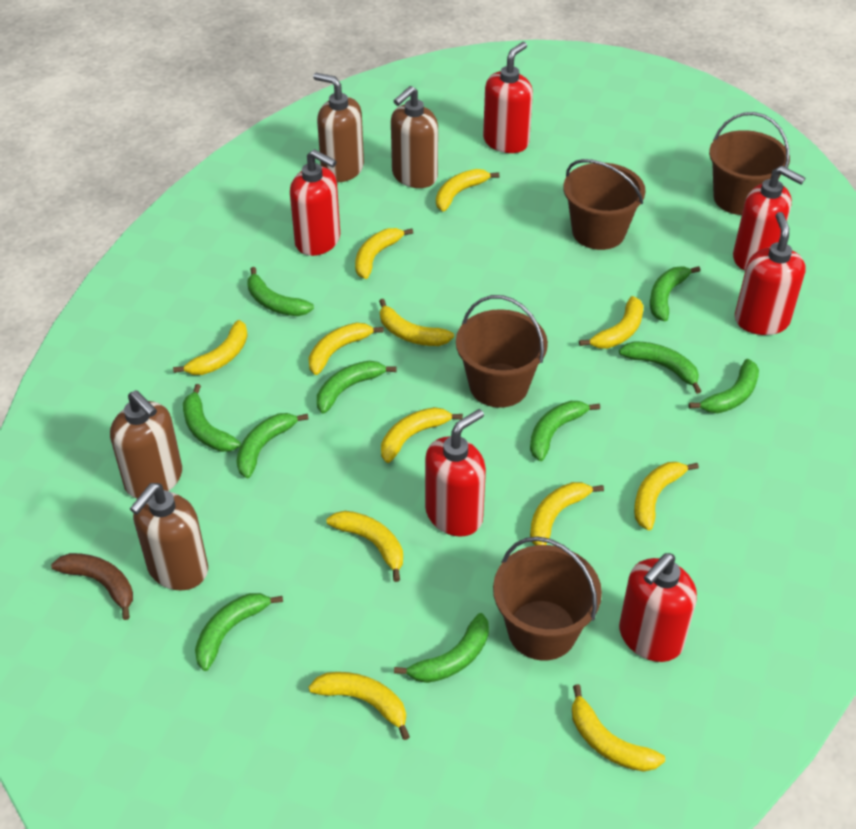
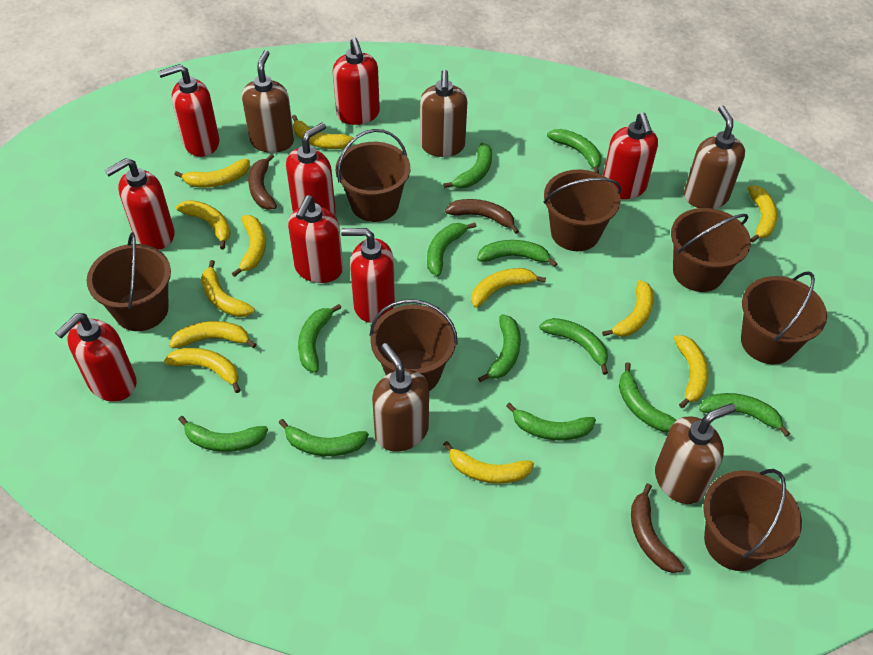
brown banana: [51,553,133,620] = 1 -> [248,154,277,210] [445,199,519,234] [631,483,684,573] = 3
brown bucket: [456,295,548,408] [493,536,602,660] [563,159,646,250] [709,112,790,215] = 4 -> [87,232,171,331] [336,129,410,222] [369,299,458,391] [544,170,622,251] [671,208,751,292] [703,469,802,571] [741,272,827,364] = 7
brown soap dispenser: [110,390,182,499] [130,483,208,590] [313,73,364,182] [391,86,438,188] = 4 -> [242,50,294,153] [372,343,429,452] [420,70,467,157] [655,403,736,504] [684,106,745,209] = 5
green banana: [183,384,241,452] [195,593,283,671] [236,413,309,478] [247,267,314,316] [317,361,397,413] [394,613,489,683] [530,401,600,461] [619,341,701,394] [650,266,701,321] [689,359,759,413] = 10 -> [178,416,268,452] [279,419,369,456] [298,304,342,373] [427,223,477,276] [443,143,492,188] [477,240,558,267] [478,314,521,382] [506,402,596,441] [539,318,608,375] [547,129,601,174] [619,362,676,432] [699,393,790,437] = 12
red soap dispenser: [290,149,340,256] [425,409,486,537] [483,42,533,153] [619,553,697,662] [733,166,805,270] [735,212,806,335] = 6 -> [55,313,137,402] [104,158,175,250] [158,64,219,157] [286,123,336,215] [288,195,343,283] [333,38,380,125] [341,228,395,323] [603,113,658,200] = 8

